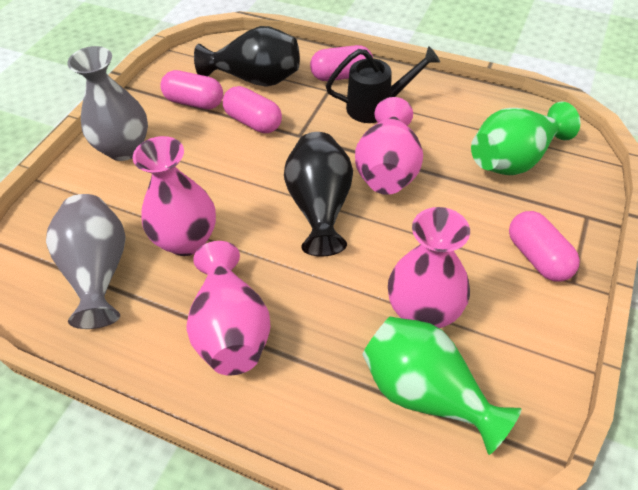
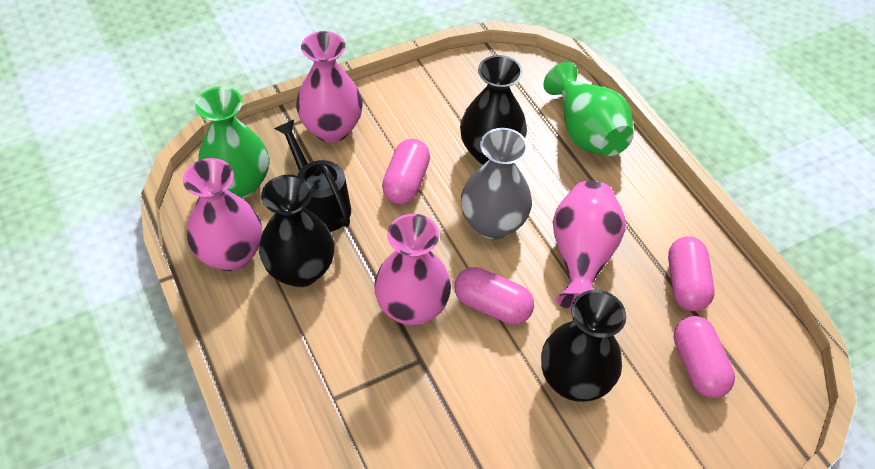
black vase: [194,26,300,87] [284,132,353,257] = 2 -> [259,174,334,287] [460,55,527,165] [541,290,626,402] = 3
grey vase: [46,194,126,329] [67,46,148,161] = 2 -> [461,128,532,240] = 1

